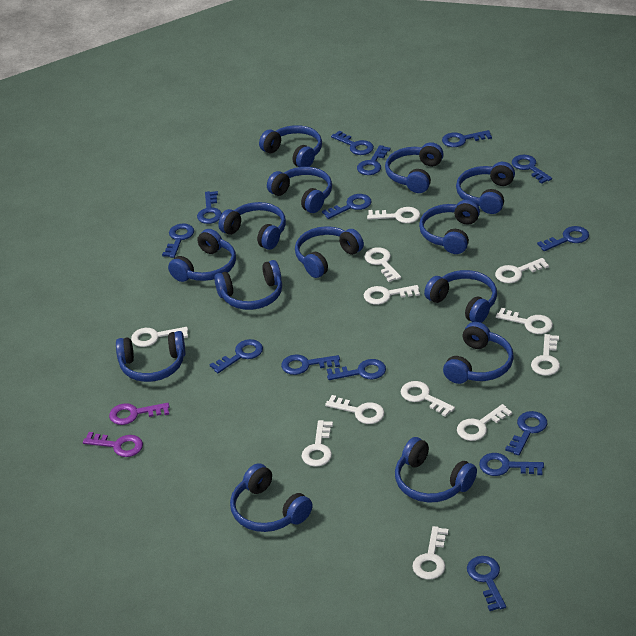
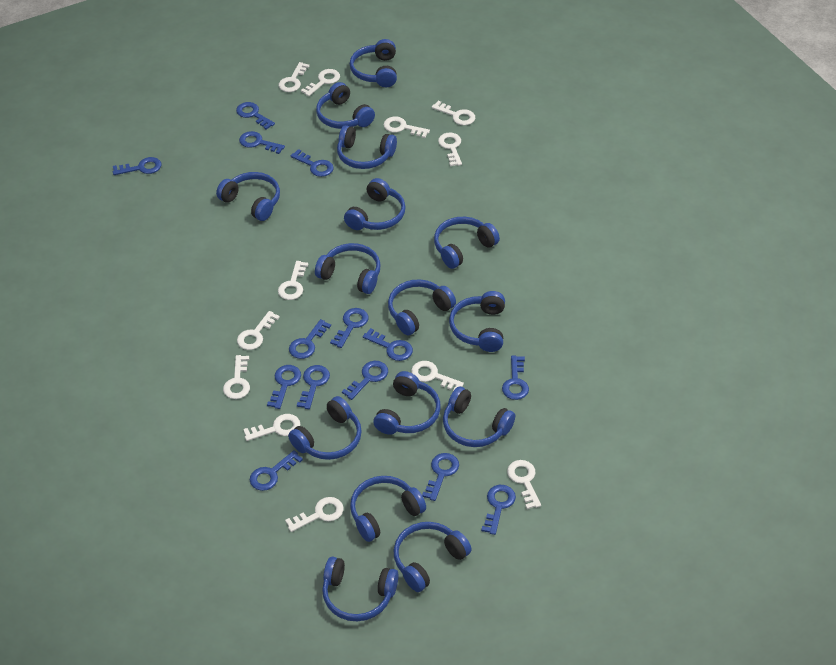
blue headphones: [116,331,186,382] [168,229,236,282] [214,260,282,310] [218,202,286,250] [230,463,312,532] [259,125,322,167] [267,167,332,213] [295,226,364,278] [385,142,444,193] [395,437,477,503] [419,199,480,254] [424,270,497,323] [443,322,514,384] [456,162,515,214] = 14 -> [216,172,280,221] [288,396,362,460] [315,243,381,294] [316,82,375,129] [322,556,399,621] [337,125,397,169] [344,178,406,230] [350,39,397,87] [350,476,426,542] [373,371,441,435] [388,279,456,335] [393,522,472,592] [434,217,500,269] [443,387,515,447] [449,291,505,352] = 15
purple key: [83,432,143,457] [109,403,169,425] = 2 -> none = 0

